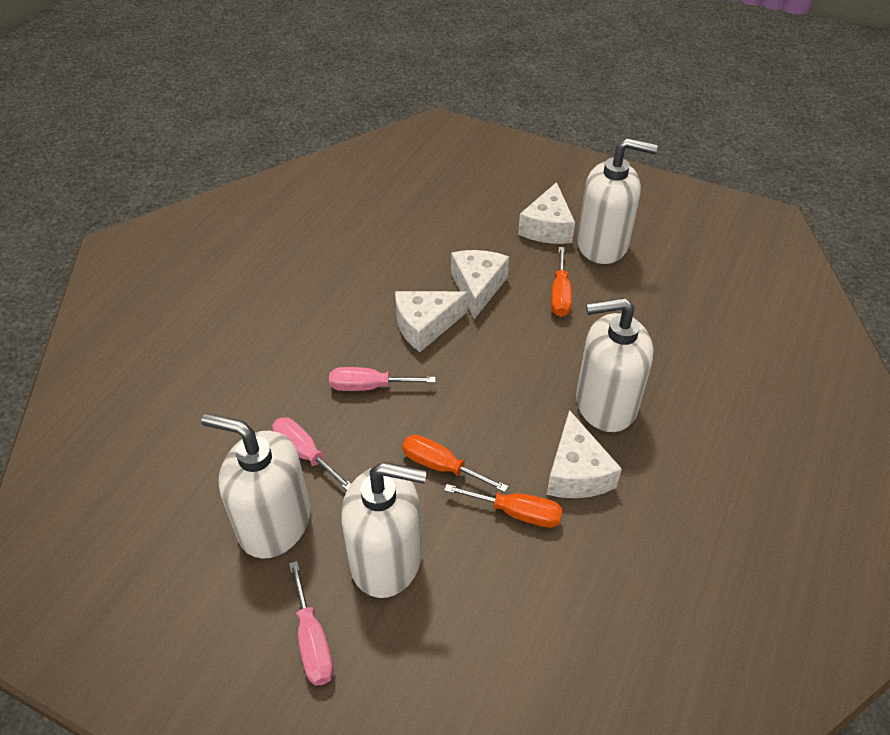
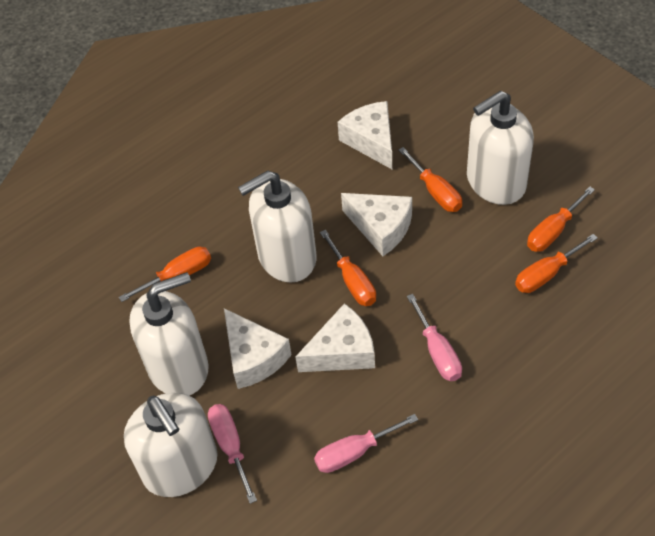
orange screwdriver: [402,435,508,492] [444,484,563,528] [551,247,572,317] = 3 -> [119,247,211,302] [320,230,376,306] [399,147,462,212] [515,234,598,293] [527,187,595,252] = 5

